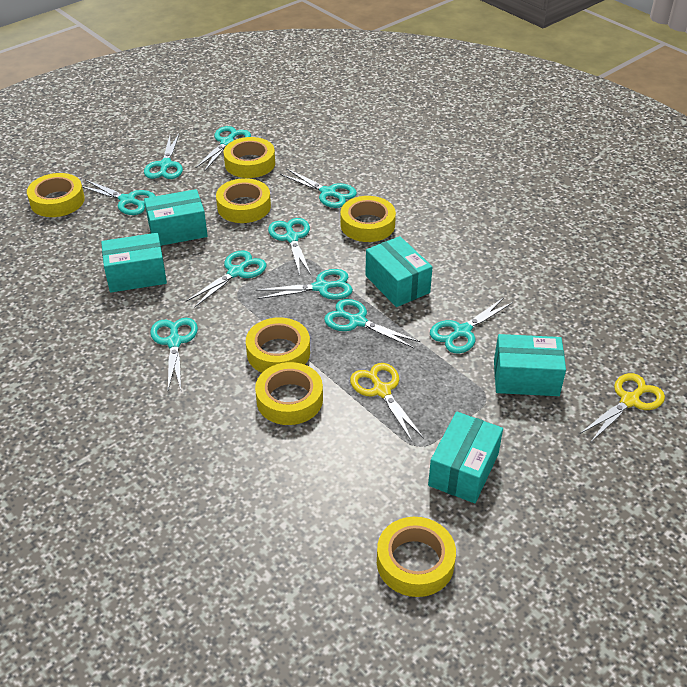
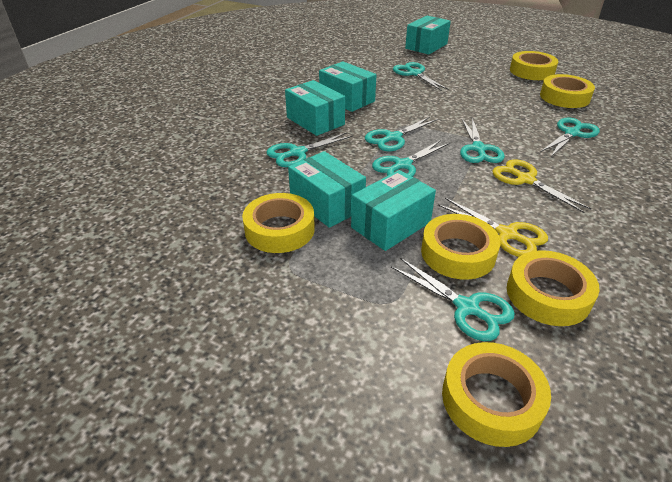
turquoise scissors: [82,180,155,215] [144,133,183,179] [150,318,198,390] [186,250,267,308] [195,126,251,172] [256,269,353,300] [268,218,311,275] [280,168,357,208] [324,299,420,349] [430,298,513,354] = 10 -> [267,132,353,167] [365,117,438,151] [372,140,450,177] [391,258,515,341] [393,62,449,91] [460,118,505,163] [540,118,600,157] = 7
yellow tape: [27,173,85,217] [216,178,271,223] [224,137,275,178] [246,317,310,373] [255,362,323,425] [341,196,396,242] [377,517,456,597] = 7 -> [242,193,315,253] [421,214,501,280] [442,342,551,447] [507,250,600,326] [510,51,558,80] [540,74,595,108] = 6

